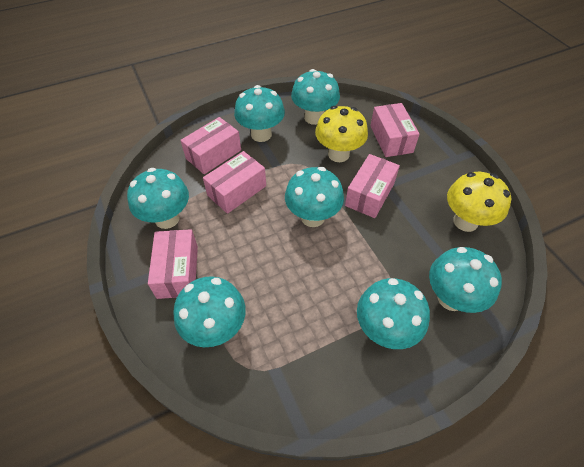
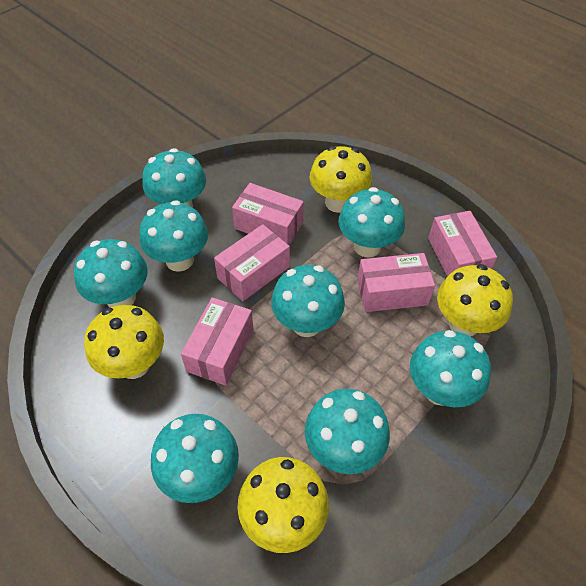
turquoise mushroom: [127,168,189,229] [173,276,246,347] [234,85,285,142] [285,167,344,227] [291,69,340,125] [357,278,430,349] [429,247,502,313] = 7 -> [74,239,148,308] [139,200,208,272] [142,148,206,208] [151,414,239,503] [271,265,345,337] [305,389,390,474] [339,187,405,258] [410,330,491,407] = 8
yellow mushroom: [315,106,368,162] [447,172,511,232] = 2 -> [84,305,164,379] [237,457,329,553] [309,146,372,213] [437,264,513,337] = 4

